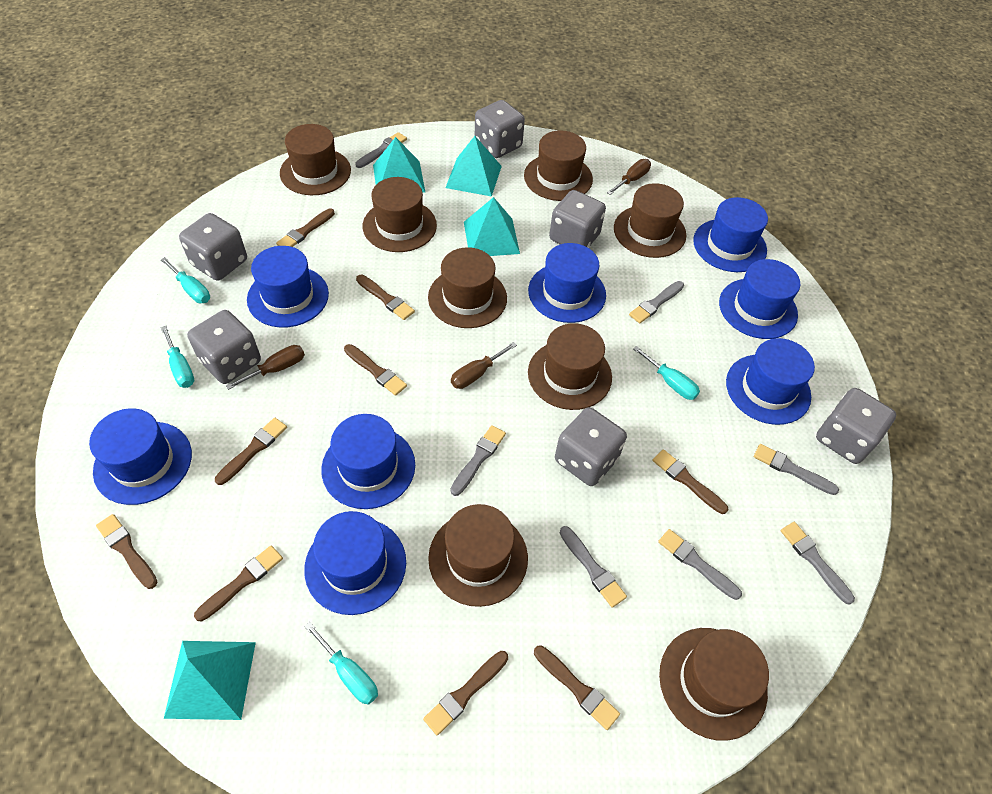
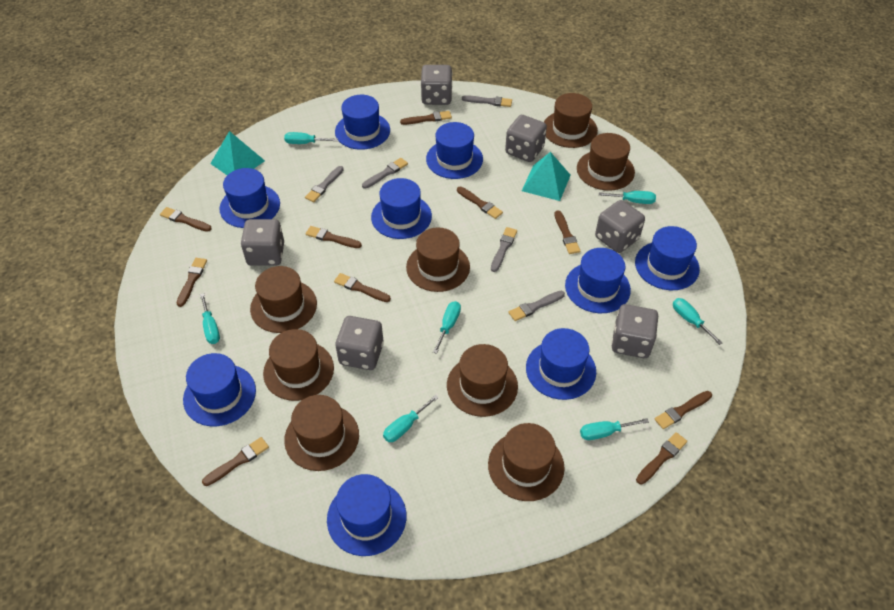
blue hat: [89,408,192,505] [247,246,329,328] [304,511,406,615] [321,414,415,509] [528,243,606,323] [693,197,768,272] [719,259,800,339] [726,338,815,425] = 8 -> [183,353,256,426] [219,168,280,228] [327,474,406,556] [335,95,390,150] [371,178,432,239] [426,122,483,179] [526,328,596,400] [565,248,631,313] [635,226,700,290] = 9
brown brush: [96,514,158,589] [194,545,283,622] [215,418,287,485] [276,208,335,247] [344,344,407,396] [356,275,415,320] [423,651,508,735] [534,645,620,730] [652,449,728,514] = 9 -> [160,207,212,232] [176,258,207,307] [202,437,269,486] [306,226,362,248] [334,273,391,302] [400,111,452,125] [457,187,503,219] [554,210,580,254] [636,432,687,485] [654,391,712,429] = 10
brown screwdriver: [226,345,305,390] [451,342,517,389] [607,159,651,195] = 3 -> none = 0
grey brush: [355,132,407,168] [450,425,506,496] [560,526,627,608] [629,281,684,324] [658,529,742,600] [754,444,839,495] [781,522,855,605] = 7 -> [305,166,344,202] [362,158,408,189] [462,95,512,107] [491,227,517,272] [508,291,565,321] = 5
turquoise pyramid: [164,641,256,720] [373,137,425,193] [445,136,502,197] [464,197,520,256] = 4 -> [210,131,265,175] [522,152,570,201] = 2
turquoise screwdriver: [161,257,210,303] [161,326,195,388] [304,622,378,705] [633,346,700,400] = 4 -> [200,293,220,344] [284,132,338,144] [383,395,439,442] [433,301,461,354] [580,418,649,440] [598,191,656,204] [673,298,723,345] = 7

